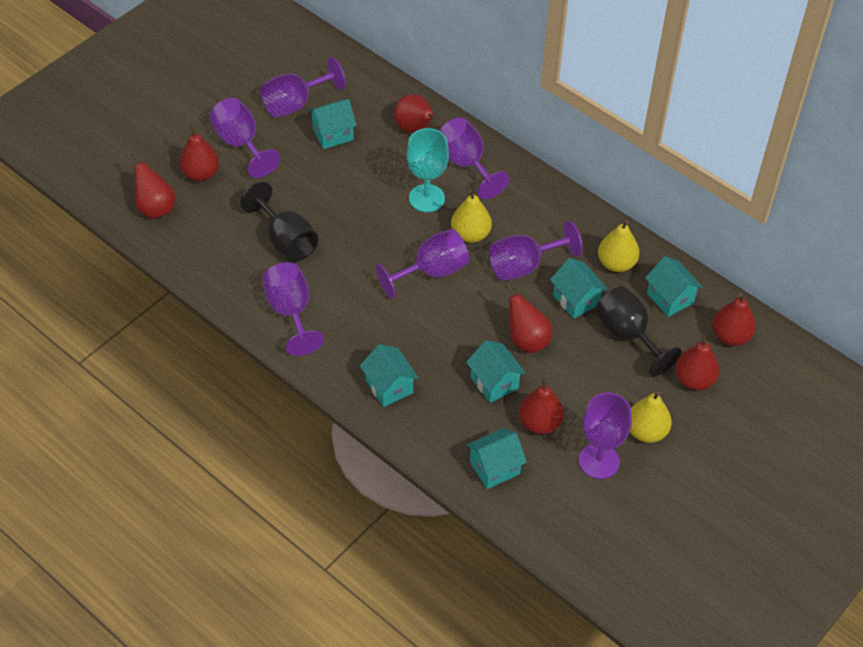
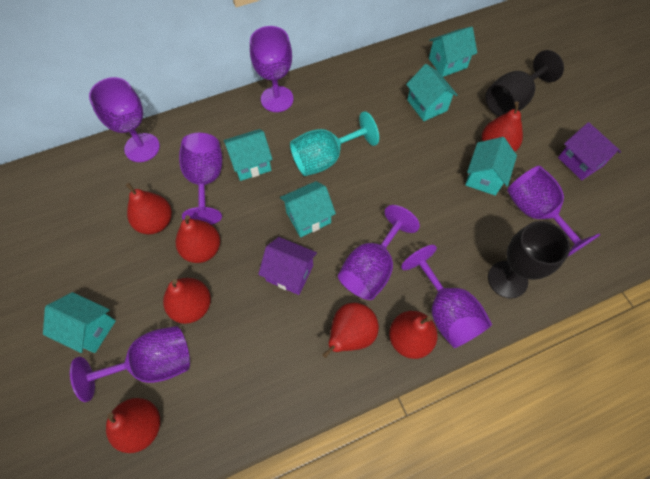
purple house: none = 0 -> [258,237,317,295] [558,122,621,180] = 2
yellow pear: [451,189,492,243] [598,220,640,272] [630,392,672,443] = 3 -> none = 0

